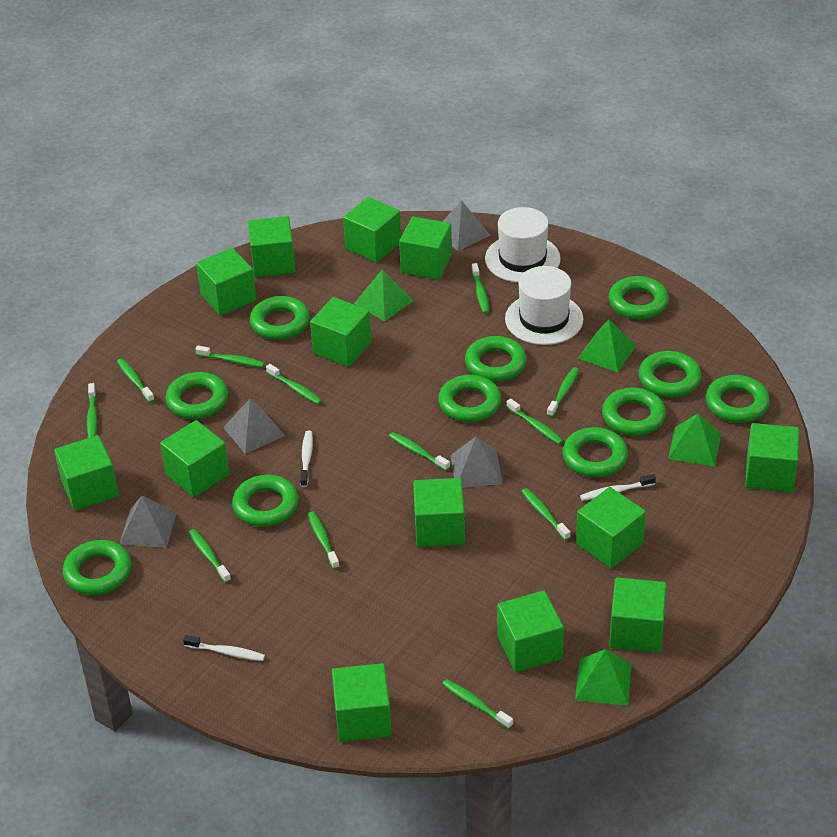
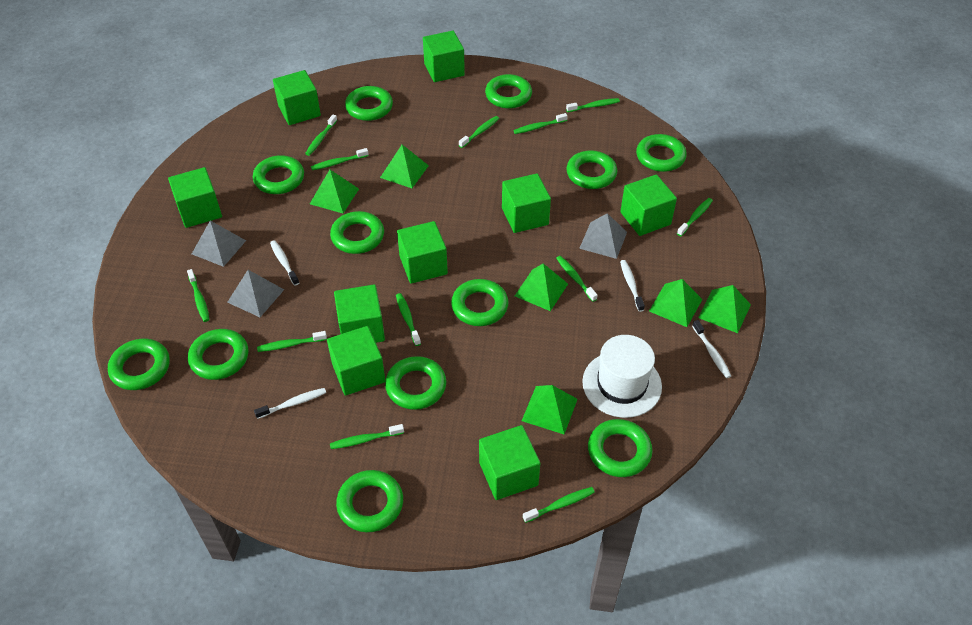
green cube: [54,435,119,511] [160,420,229,497] [196,248,256,316] [248,216,295,277] [310,297,371,367] [332,663,392,742] [343,197,401,263] [399,217,452,280] [413,478,465,547] [497,591,564,673] [576,487,646,568] [609,577,666,653] [745,423,799,492] = 13 -> [168,167,222,228] [273,70,321,125] [327,326,386,396] [334,284,385,343] [397,221,448,284] [423,30,465,82] [479,425,540,500] [502,173,551,233] [620,175,677,236] = 9
green pyramid: [354,270,414,322] [575,649,632,706] [578,319,636,372] [668,413,721,466] = 4 -> [310,170,359,213] [380,145,429,188] [515,263,568,311] [522,385,578,434] [649,279,703,327] [698,285,751,333] = 6
green ring: [63,540,131,595] [165,372,228,419] [232,475,299,527] [250,296,310,340] [438,375,501,422] [465,336,527,382] [562,427,628,477] [602,388,666,436] [609,276,669,319] [639,351,702,398] [706,375,770,423] = 11 -> [108,339,169,390] [188,329,248,380] [253,155,304,194] [330,211,384,254] [336,470,403,532] [345,86,393,121] [385,356,446,410] [451,279,508,326] [485,74,532,109] [567,150,617,189] [588,419,652,477] [636,134,687,172] = 12
grey pyramid: [120,496,177,548] [223,399,285,454] [442,201,491,251] [451,436,503,488] = 4 -> [192,221,246,267] [227,270,284,317] [579,213,627,259] = 3
white hat: [485,207,561,283] [505,266,584,345] = 2 -> [582,335,662,418] = 1
white toothbrush: [183,635,265,661] [300,431,313,487] [580,474,656,501] = 3 -> [254,388,326,419] [270,240,299,286] [620,260,645,312] [692,320,731,378] = 4

